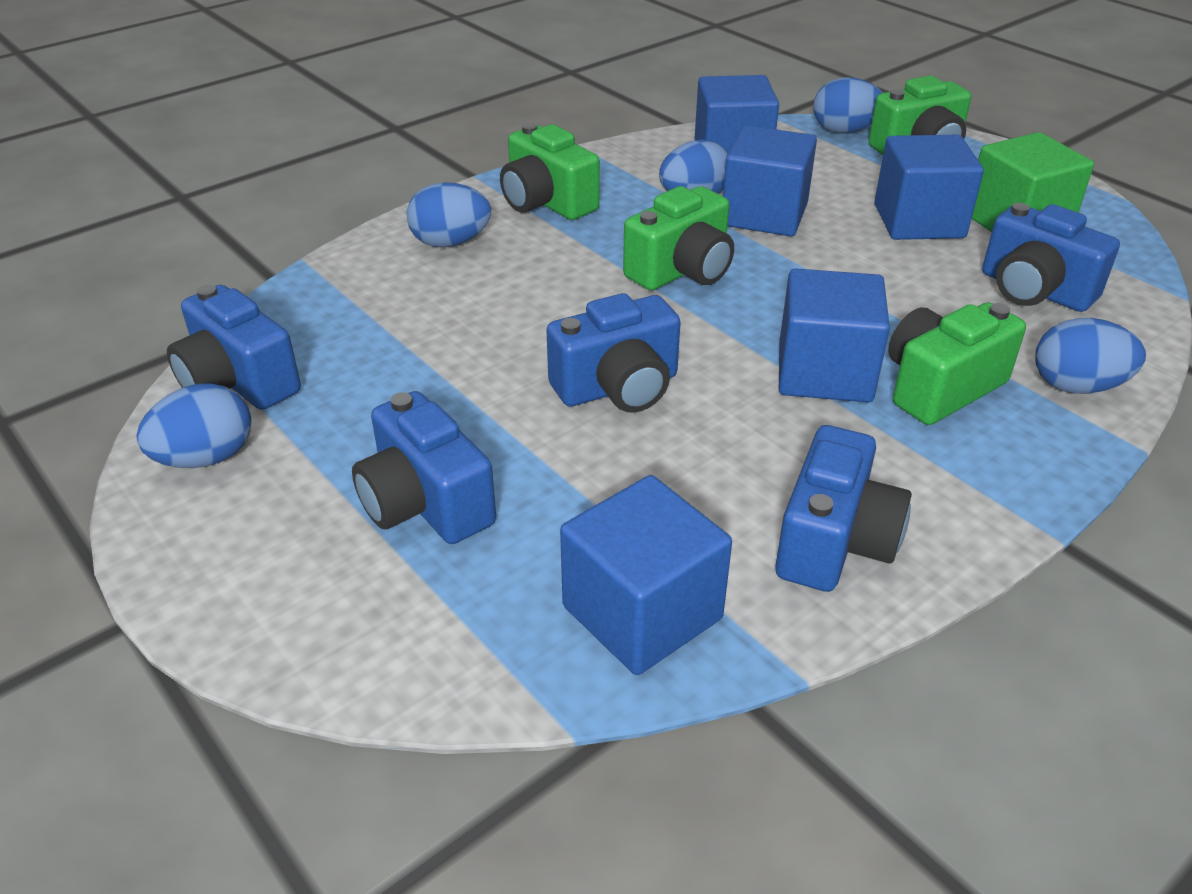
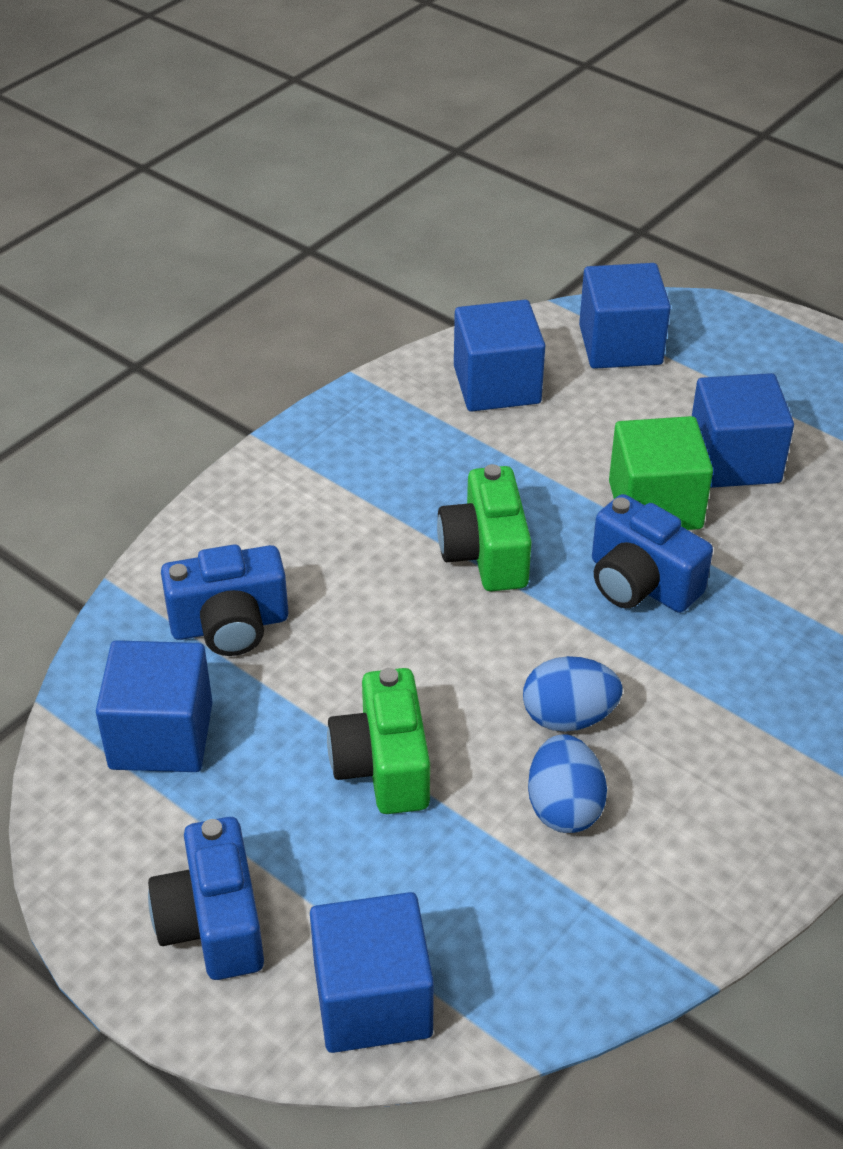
blue camera: [167,285,301,410] [352,391,496,544] [546,293,681,413] [775,425,912,592] [982,203,1120,312] = 5 -> [148,817,264,980] [161,544,289,656] [592,494,713,613] = 3
blue egg: [136,383,251,468] [407,182,491,248] [659,140,728,194] [813,77,883,133] [1035,318,1146,394] = 5 -> [523,656,623,732] [528,734,607,833] = 2
green camera: [500,123,600,220] [623,186,734,290] [869,76,971,155] [888,302,1026,425] = 4 -> [327,668,430,814] [437,464,532,591] = 2

